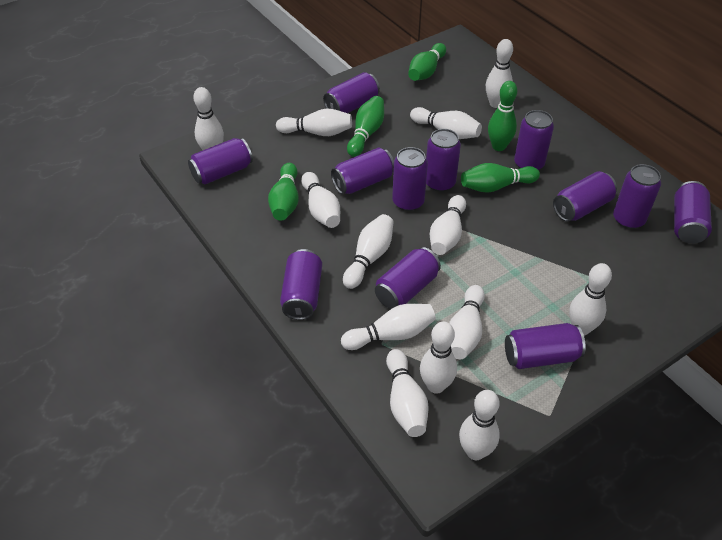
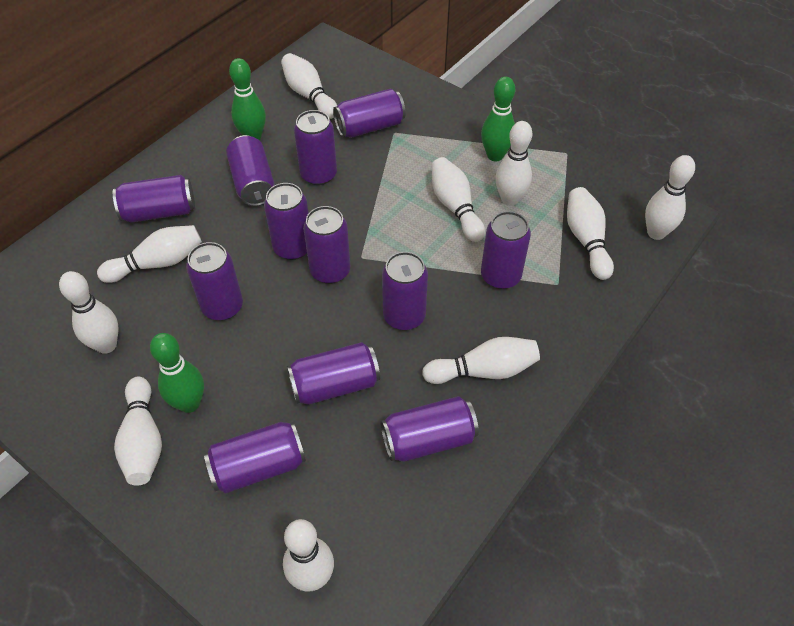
green bowling pin: [268,163,299,221] [347,96,384,157] [408,43,446,81] [461,163,540,193] [488,81,517,151] = 5 -> [150,333,204,413] [229,58,266,140] [481,76,515,161] = 3
white bowling pin: [193,87,224,150] [276,109,352,136] [301,172,340,228] [341,304,436,350] [343,214,394,289] [386,349,429,437] [410,107,482,139] [420,322,457,394] [430,195,466,255] [449,285,485,359] [459,390,500,460] [486,39,513,108] [569,263,612,336] = 13 -> [59,271,119,354] [97,225,202,283] [114,377,162,486] [281,53,337,119] [283,519,334,592] [422,337,540,384] [431,157,485,242] [495,121,532,206] [567,187,614,280] [645,155,695,240] = 10

